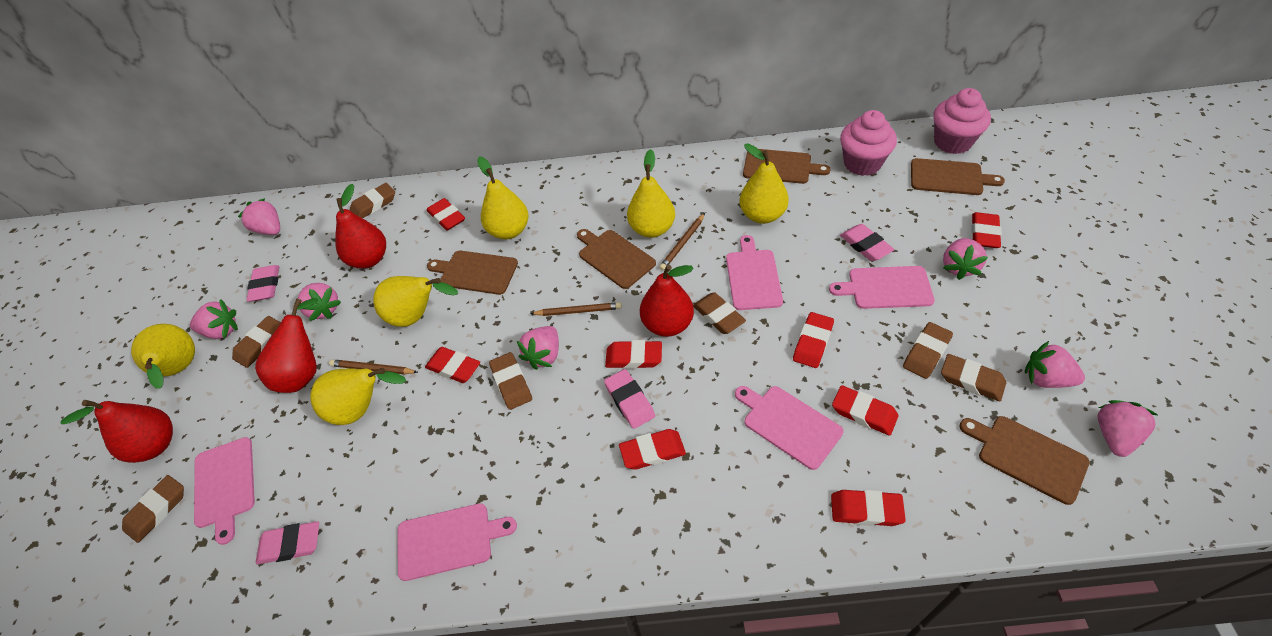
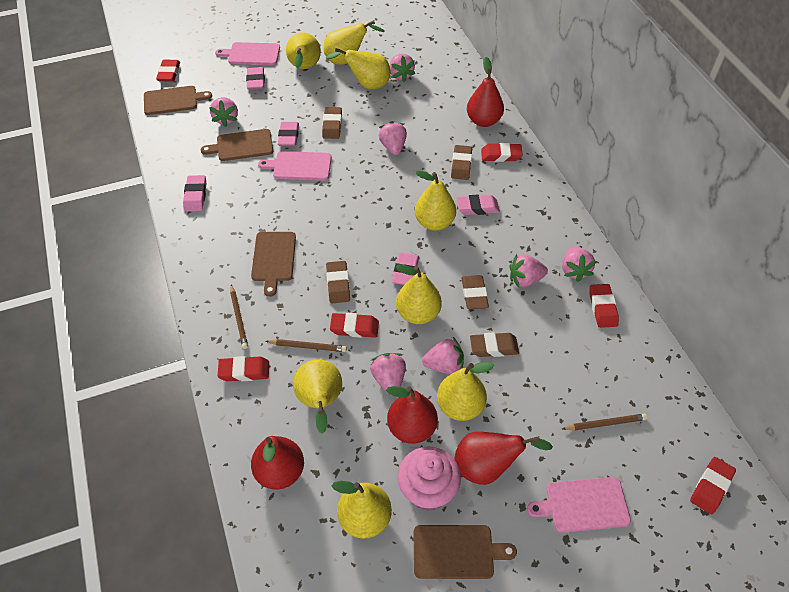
brown cutting board: [427,251,518,295] [577,229,656,289] [743,149,831,184] [911,158,1005,195] [959,416,1090,505] = 5 -> [144,86,212,115] [201,129,273,161] [251,232,296,297] [414,525,517,579] = 4
brown eraser: [122,475,184,543] [232,316,281,368] [350,183,395,218] [489,352,532,410] [693,292,746,334] [903,322,953,379] [941,354,1006,401] = 7 -> [322,107,342,139] [326,261,350,303] [451,145,472,180] [462,275,489,309] [470,333,519,357] = 5
pink cupcake: [840,110,897,176] [933,88,991,154] = 2 -> [397,446,461,511] = 1
pink cutting board: [194,437,255,545] [398,503,517,581] [726,235,783,310] [735,386,843,470] [829,266,935,309] = 5 -> [215,42,280,65] [258,151,332,181] [527,477,631,533] = 3
pink eraser: [246,265,279,302] [256,521,319,564] [604,369,655,429] [840,224,894,261] = 4 -> [183,175,206,211] [246,67,265,90] [278,122,299,146] [392,253,419,285] [457,195,500,215] = 5
red eraser: [425,347,480,383] [427,198,465,231] [605,340,662,369] [619,429,686,470] [793,312,834,368] [831,490,906,526] [832,385,898,436] [971,212,1002,248] = 8 -> [156,60,180,82] [218,356,269,381] [330,313,379,338] [481,143,523,162] [589,284,619,328] [690,457,736,515] = 6
yellow pear: [131,324,195,389] [310,368,406,425] [373,276,458,327] [477,156,529,239] [627,149,675,238] [739,144,789,224] = 6 -> [286,32,321,69] [293,359,342,434] [323,20,385,65] [326,48,391,89] [331,481,392,538] [396,265,442,324] [415,170,456,231] [437,362,494,421] = 8

